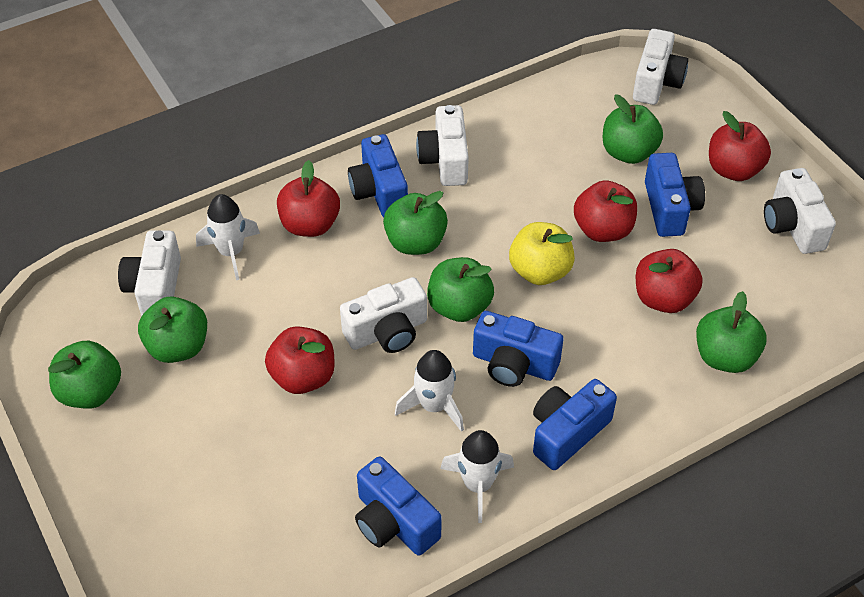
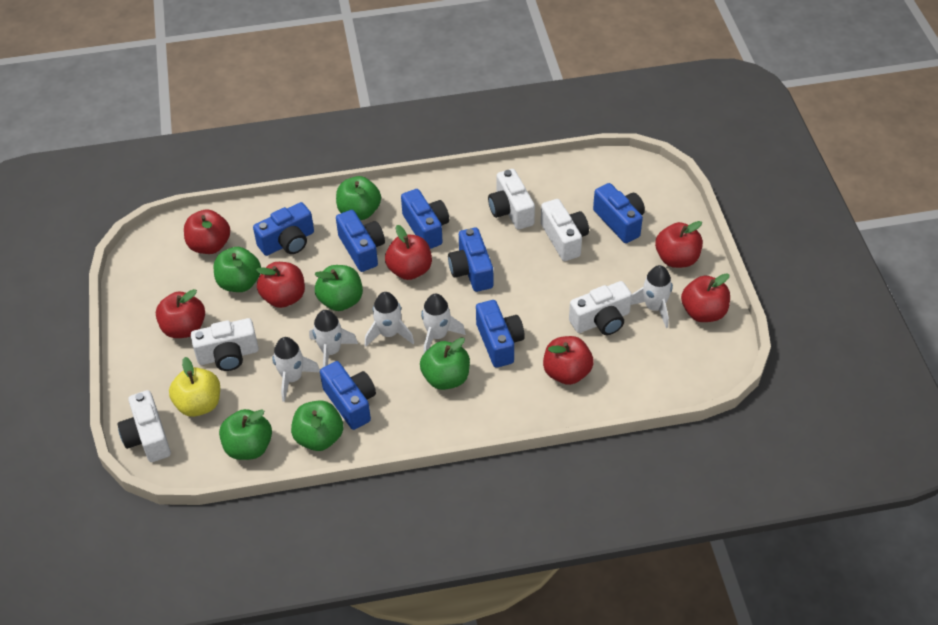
blue camera: [348,134,408,217] [355,456,442,555] [473,311,563,387] [533,379,617,470] [645,153,705,237] = 5 -> [253,202,314,256] [320,361,376,430] [336,210,385,272] [401,189,449,249] [448,228,493,292] [476,300,525,368] [593,183,645,243] = 7
red apple: [265,326,335,394] [277,160,340,237] [574,180,637,242] [636,249,703,313] [709,111,771,181] = 5 -> [156,289,205,338] [184,209,230,254] [256,262,305,308] [385,225,432,280] [543,336,594,385] [655,221,703,268] [681,273,730,322] = 7
white rocket: [196,194,260,280] [395,350,464,432] [440,430,514,523] = 3 -> [272,337,320,402] [309,310,358,367] [365,292,414,347] [421,294,466,353] [631,265,673,328] = 5

